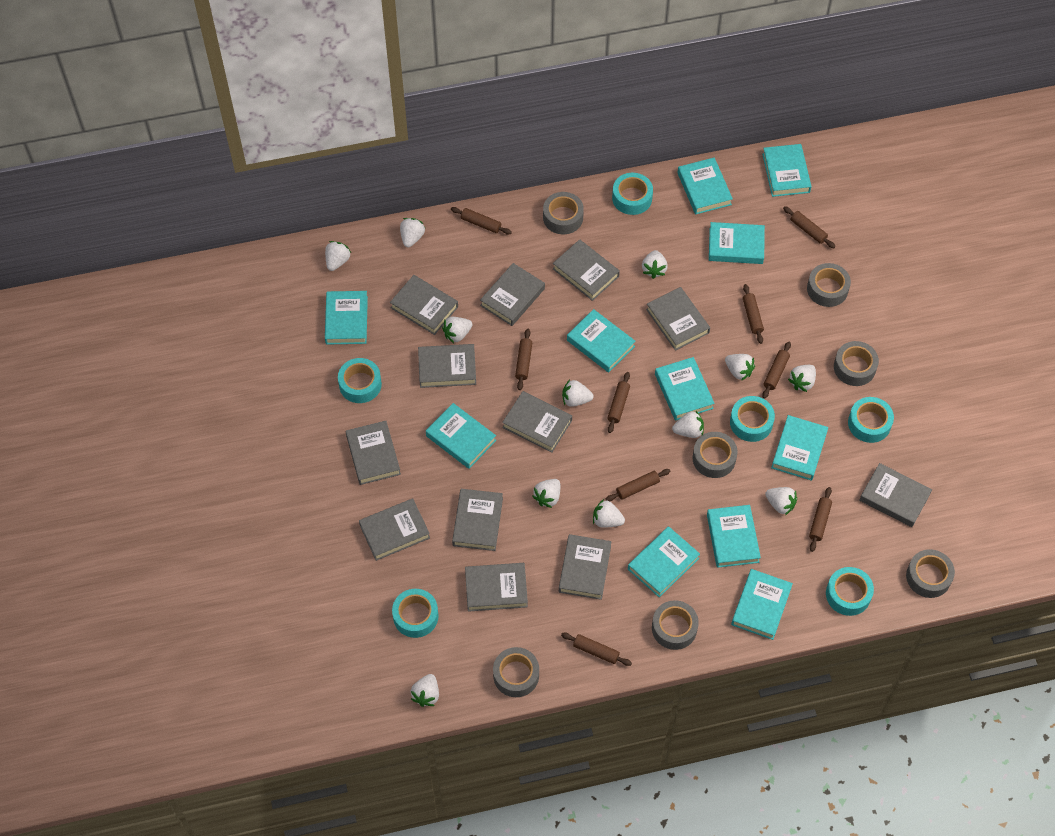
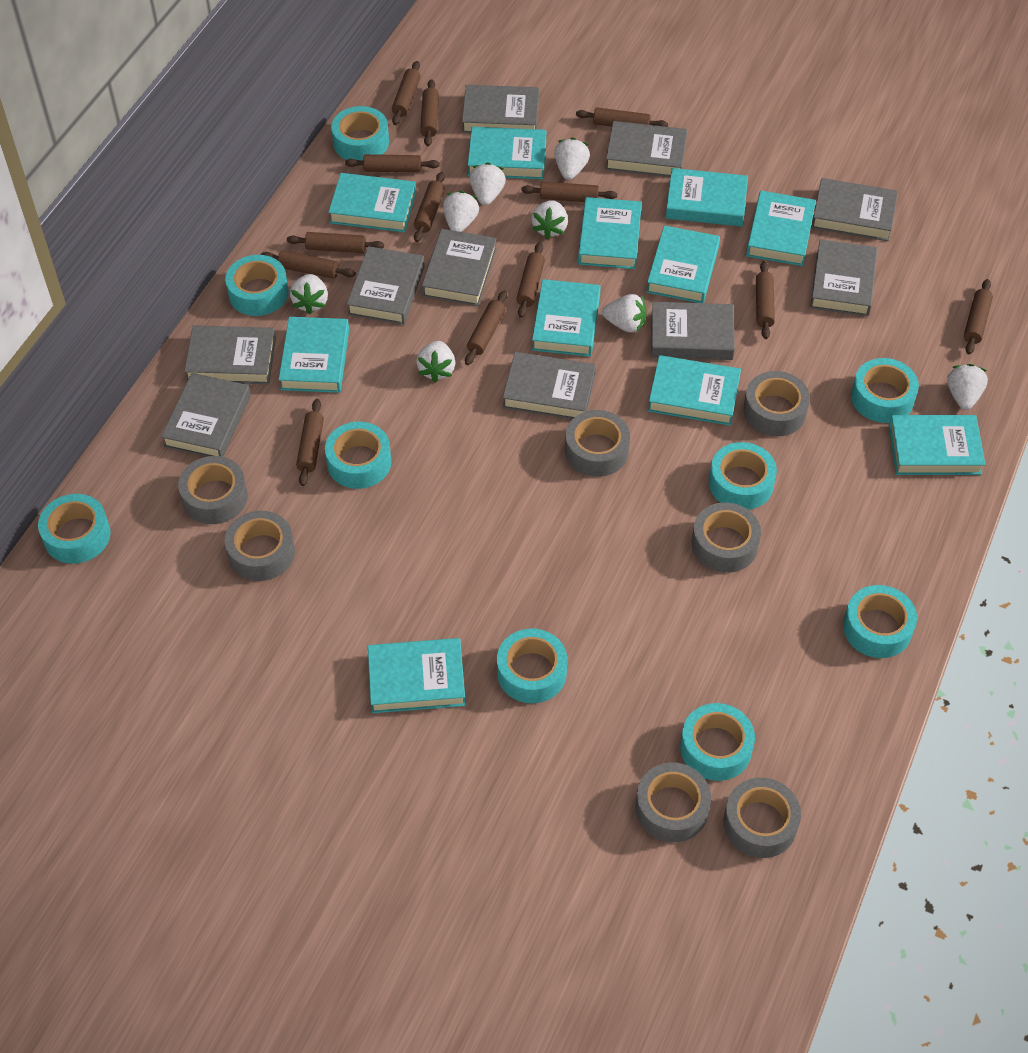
brown rolling pin: [451,207,512,235] [515,329,532,390] [561,633,632,666] [606,469,671,501] [607,372,630,433] [743,284,764,344] [762,341,791,399] [783,206,836,248] [809,487,832,552] = 9 -> [261,250,356,279] [287,232,384,253] [296,399,324,486] [345,154,440,173] [392,61,421,125] [414,172,445,242] [420,79,439,146] [465,290,507,365] [516,242,545,318] [521,182,617,202] [576,107,668,127] [756,261,775,339] [964,279,993,354] = 13
grey book: [346,421,401,485] [359,498,430,561] [390,275,458,335] [418,344,476,388] [452,489,503,551] [465,563,528,612] [480,263,545,326] [502,391,572,453] [553,239,620,301] [559,534,612,600] [646,287,710,351] [859,463,932,527] = 12 -> [161,373,251,457] [184,325,276,384] [347,246,425,325] [421,229,497,306] [462,85,539,133] [503,352,596,419] [606,121,687,177] [651,302,735,360] [810,239,877,316] [812,178,898,241] = 10
turquoise tape: [338,358,382,403] [392,589,439,638] [612,173,653,215] [730,396,775,442] [826,567,874,616] [848,397,894,443] = 6 -> [38,494,111,564] [225,255,289,316] [325,422,391,489] [331,106,389,161] [497,629,567,703] [680,703,755,781] [709,442,777,510] [843,585,917,658] [851,358,919,423] = 9
white strawberry: [325,241,351,271] [400,218,425,247] [411,674,439,707] [442,317,472,343] [532,479,560,508] [562,379,594,407] [593,499,625,528] [642,250,668,279] [672,411,704,438] [725,354,755,381] [765,487,797,515] [788,365,816,392] = 12 -> [290,274,328,314] [416,341,456,383] [443,191,479,232] [470,163,506,205] [532,201,568,239] [554,138,590,180] [602,294,647,333] [947,364,988,410] = 8

